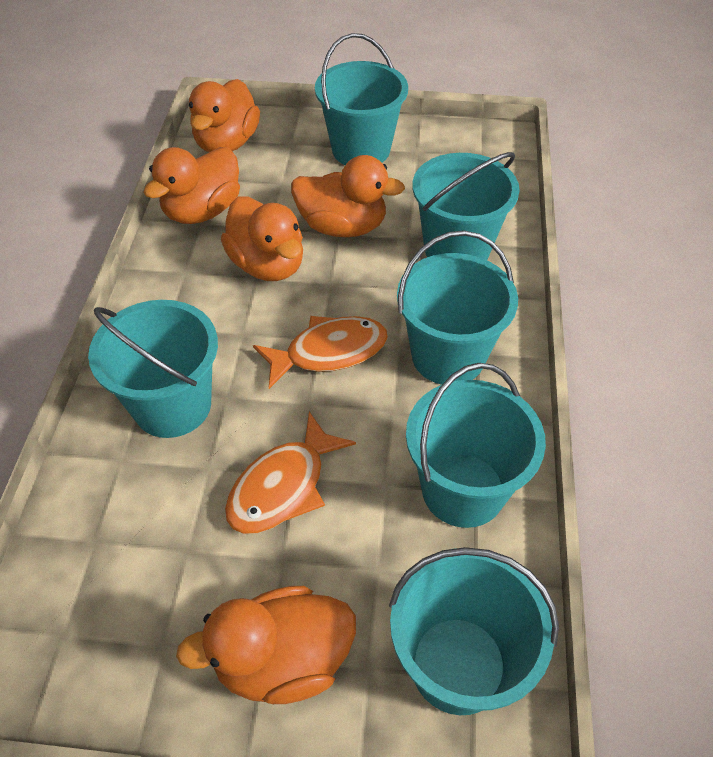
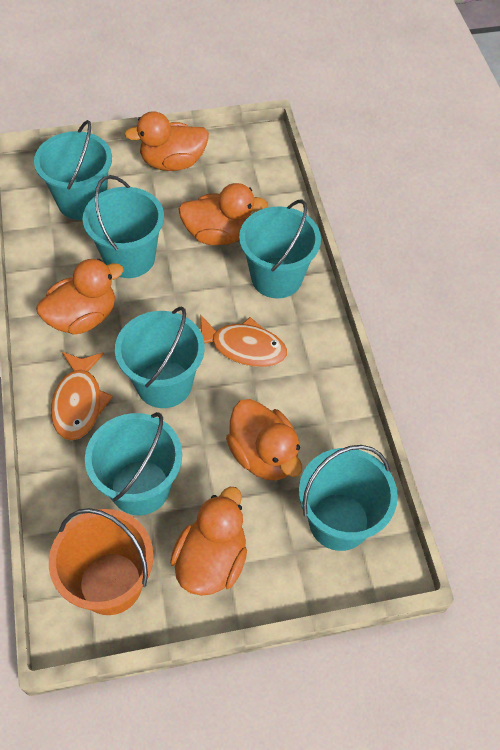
orange bucket: none = 0 -> [49,508,154,615] = 1

